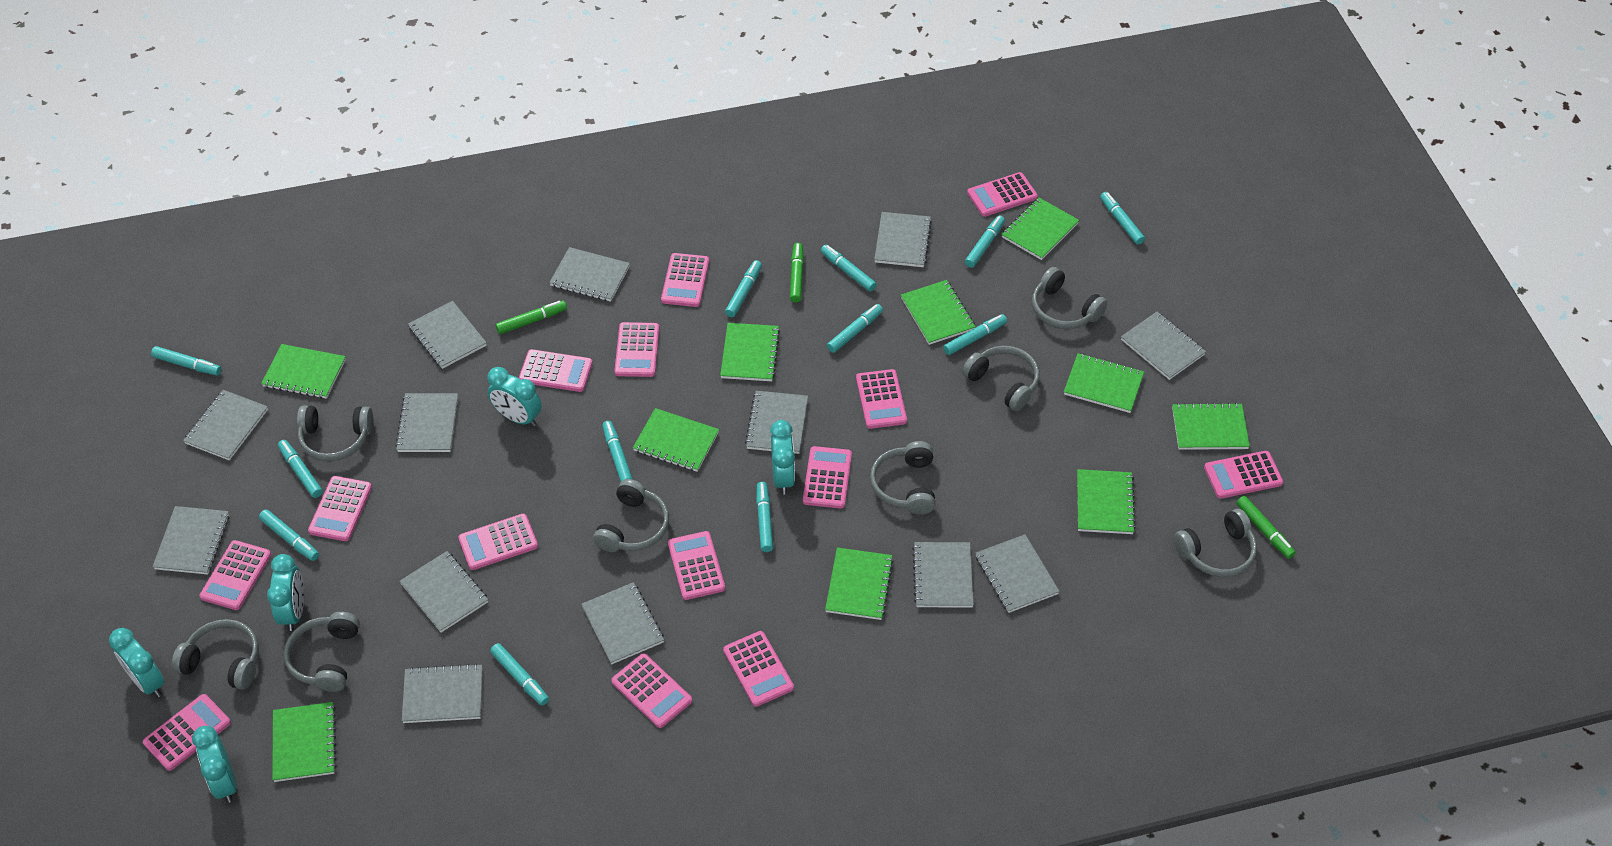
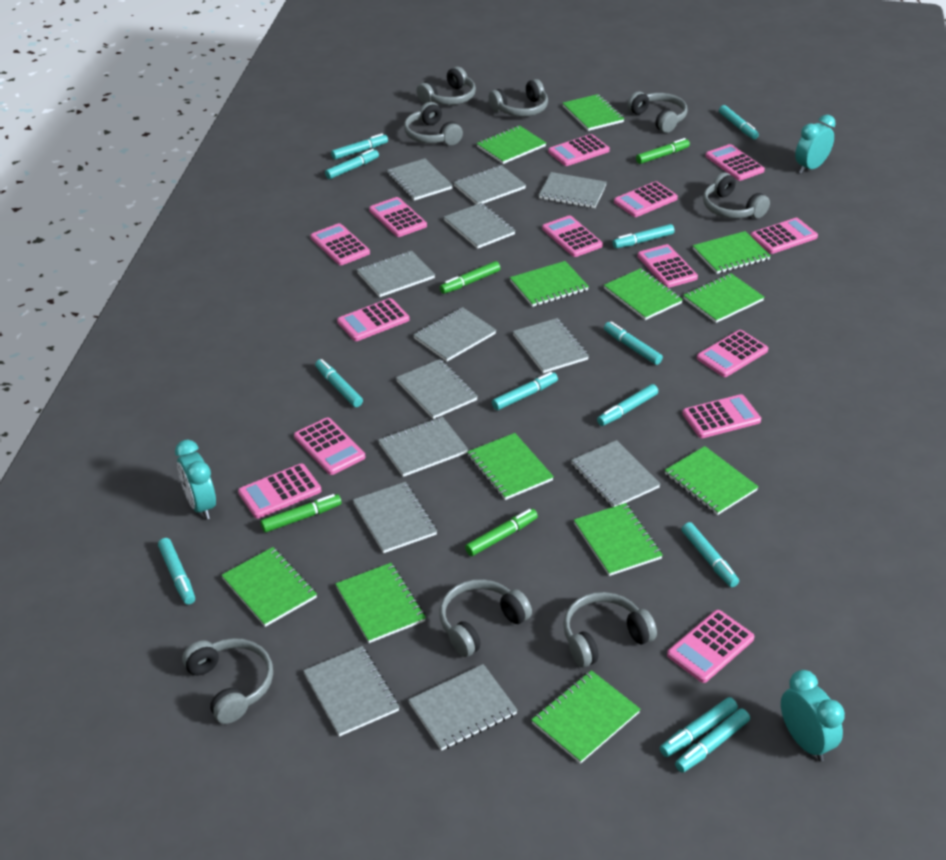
green marker: [496,300,567,334] [790,243,804,303] [1236,496,1296,559] = 3 -> [260,494,342,532] [440,261,500,294] [465,509,538,556] [636,138,690,164] = 4
green notebook: [261,344,346,399] [272,702,336,782] [633,408,719,472] [720,323,780,381] [825,547,894,620] [901,280,975,345] [1001,198,1079,260] [1064,353,1144,413] [1077,469,1136,534] [1172,402,1250,450] = 10 -> [221,547,317,627] [335,563,426,643] [468,433,554,500] [476,125,546,164] [510,261,589,307] [531,670,641,764] [563,94,624,131] [574,503,663,576] [604,268,683,320] [665,446,759,515] [683,273,764,323] [693,231,771,274] = 12
turquoise clock: [109,628,164,697] [192,726,237,803] [267,554,304,631] [487,367,542,427] [770,420,795,495] = 5 -> [175,439,216,519] [781,670,845,761] [795,115,836,173] = 3

